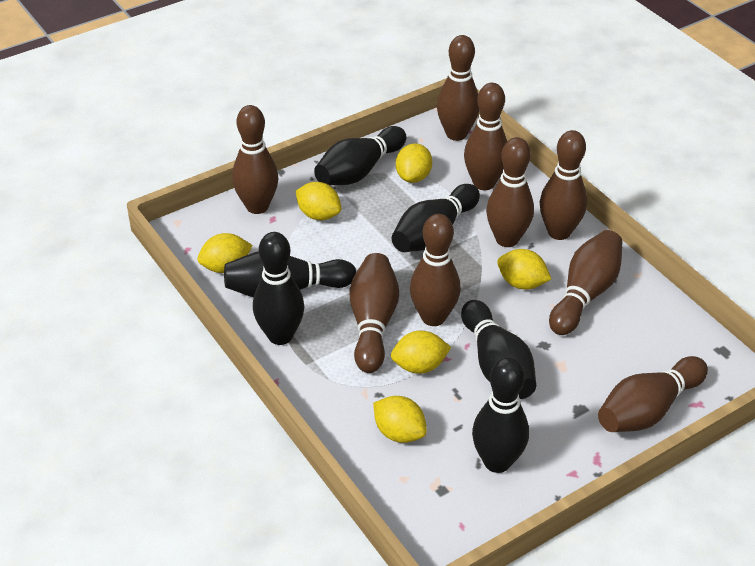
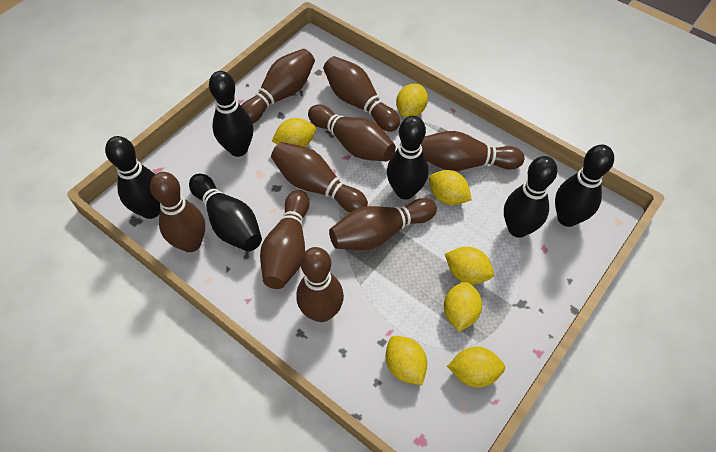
yellow lemon: [197,233,253,273] [296,182,341,220] [373,396,427,443] [391,330,451,374] [396,143,432,183] [497,249,551,289] = 6 -> [272,118,316,147] [385,336,427,385] [396,84,428,117] [429,170,472,205] [444,282,482,331] [445,247,494,284] [447,347,505,387] = 7

